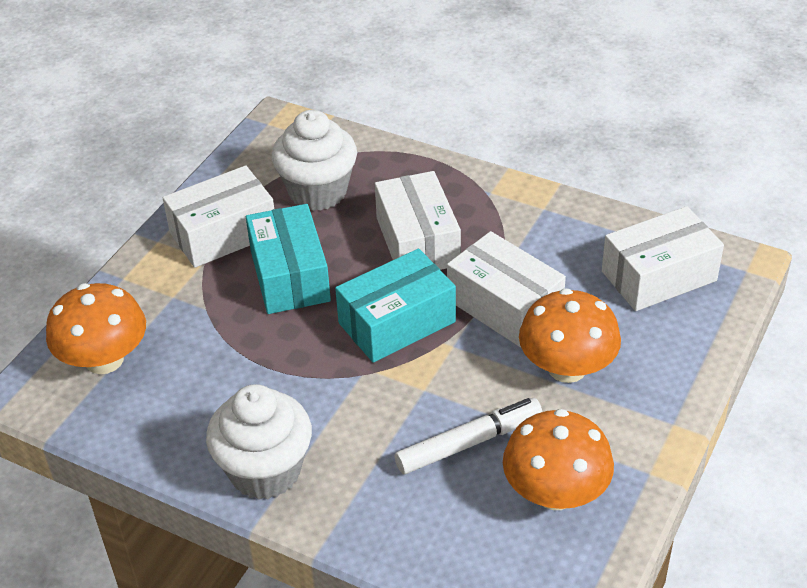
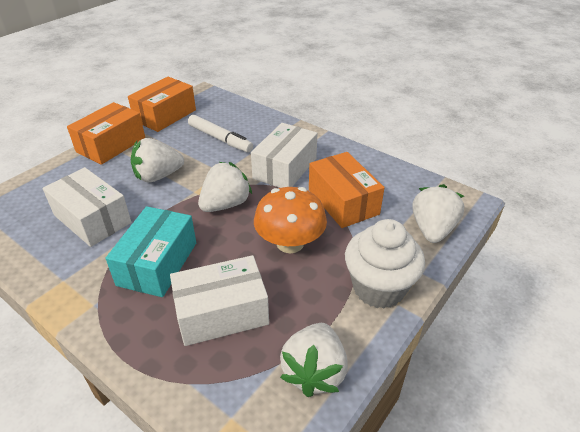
orange box: none = 0 -> [67,102,145,165] [128,77,196,132] [309,152,385,228] = 3
orange mushroom: [46,283,146,374] [503,409,614,510] [519,288,621,383] = 3 -> [254,187,327,253] = 1
turquoise box: [246,204,331,314] [335,249,456,363] = 2 -> [105,206,196,297] = 1
white box: [163,165,274,268] [375,171,461,270] [447,231,566,347] [602,206,724,311] = 4 -> [42,167,131,247] [170,255,269,346] [251,123,317,188] = 3
white cupcake: [206,384,312,500] [272,110,357,211] = 2 -> [345,219,425,309] = 1
white strawberry: none = 0 -> [131,138,184,183] [198,162,252,212] [280,323,348,397] [412,184,464,243] = 4

